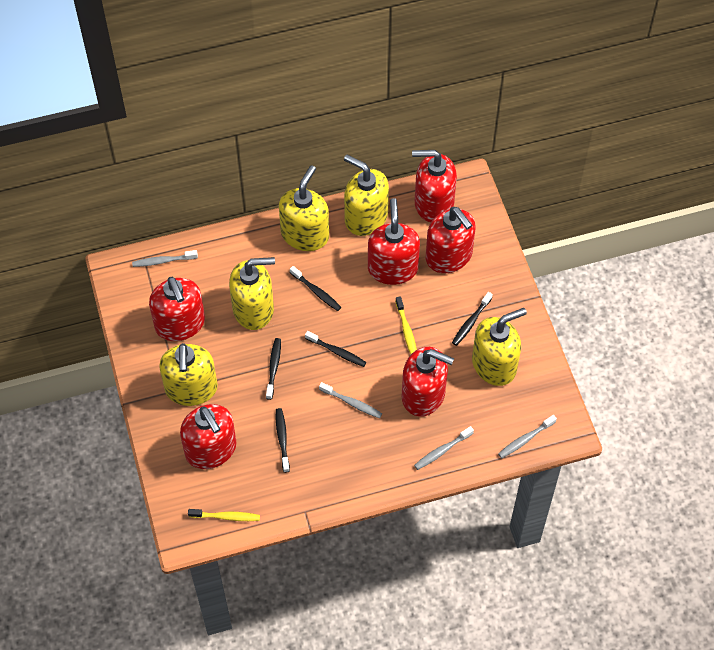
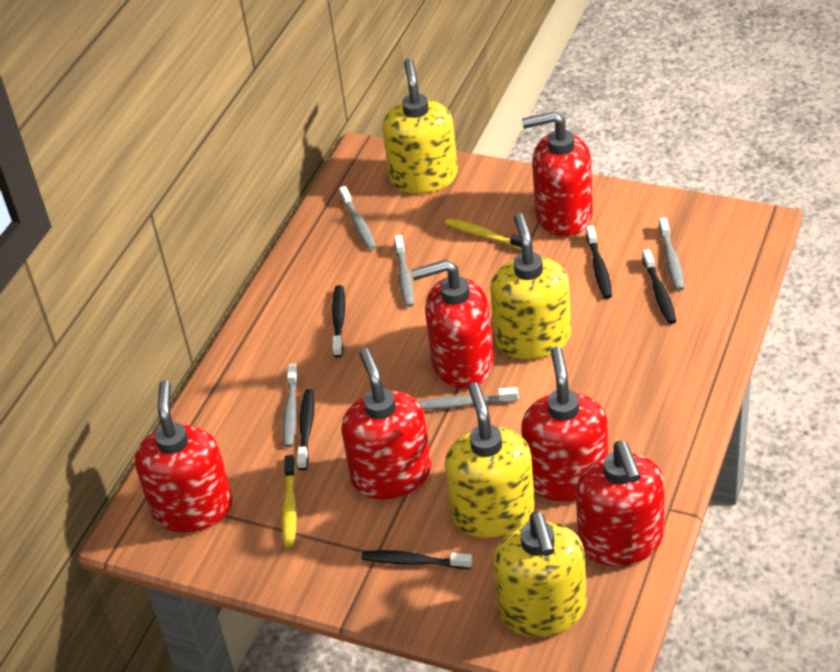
grey toothbrush: [132,250,198,267] [319,382,382,418] [414,426,474,470] [498,415,557,458] = 4 -> [282,364,298,448] [339,186,376,250] [394,235,414,307] [418,387,519,410] [659,217,684,291] = 5
yellow soap dispenser: [159,343,218,406] [229,257,275,330] [279,165,329,251] [344,155,389,236] [472,308,527,386] = 5 -> [383,59,458,194] [445,382,535,538] [490,213,571,359] [493,511,587,637] = 4

